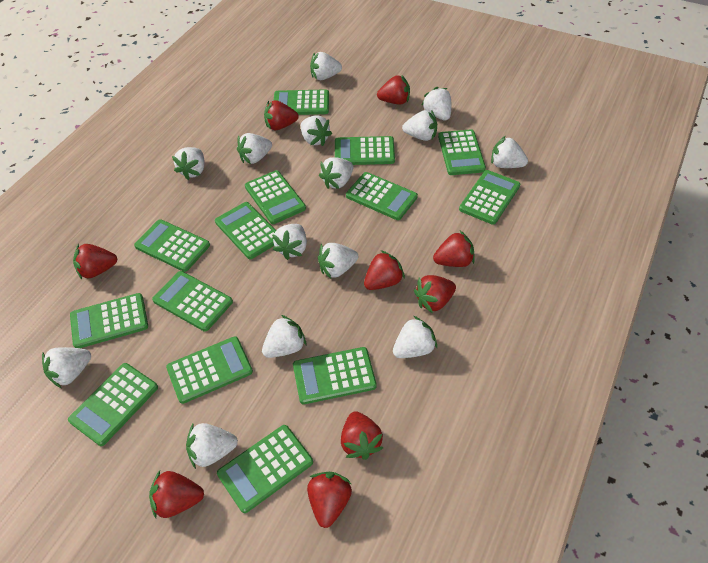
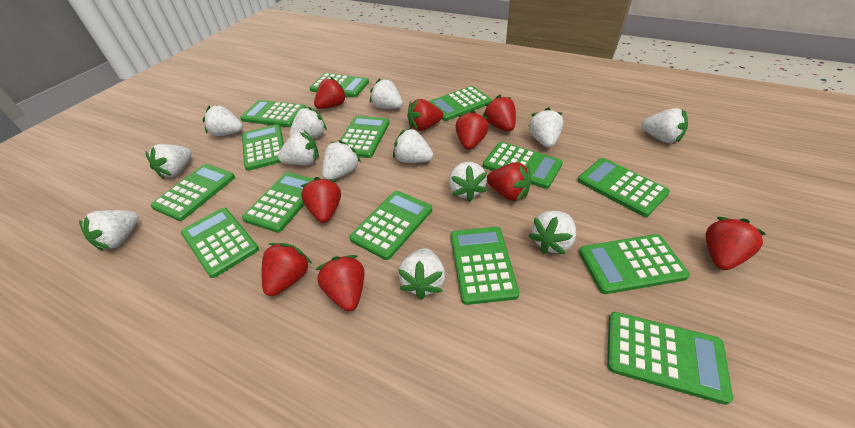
white strawberry: [42,347,91,389] [172,147,204,180] [186,423,238,469] [237,133,272,164] [262,315,307,358] [272,224,307,260] [301,115,332,146] [310,52,342,80] [318,243,358,279] [319,157,353,189] [393,316,437,358] [402,110,437,141] [421,87,451,120] [491,136,528,168] = 14 -> [79,210,139,251] [146,144,192,179] [202,105,243,136] [278,131,319,165] [289,106,327,139] [322,140,361,179] [370,78,403,109] [393,128,433,163] [398,248,445,300] [449,162,487,202] [529,107,563,148] [529,211,576,254] [641,108,688,143] = 13

